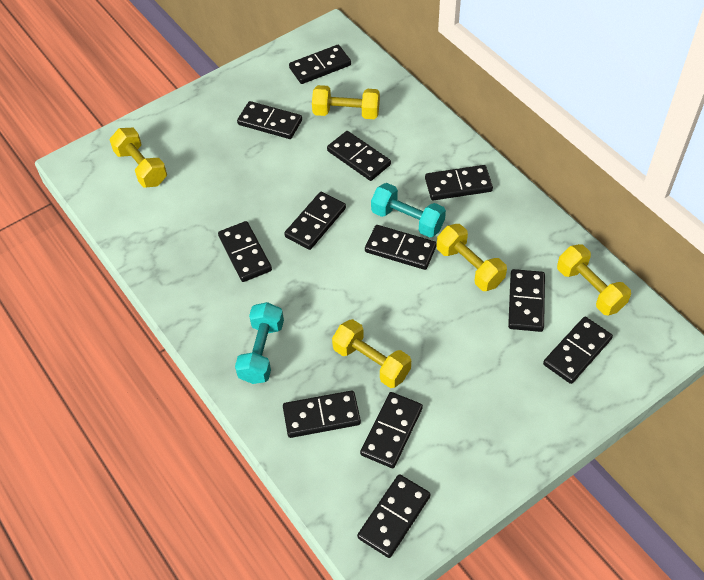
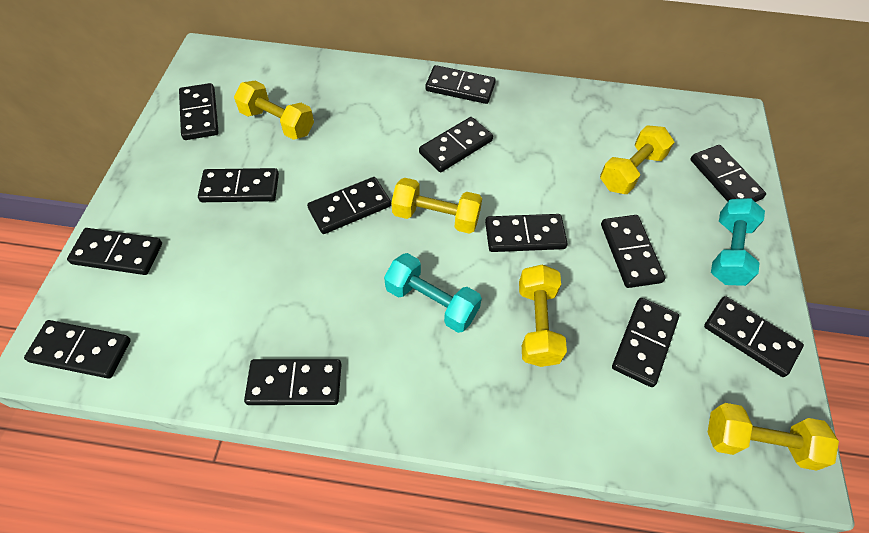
black domino: [218,221,272,282] [237,101,302,139] [283,390,361,438] [284,192,346,250] [289,45,351,84] [327,131,391,181] [357,474,431,558] [360,392,423,468] [365,225,437,270] [425,165,493,200] [508,269,545,332] [543,317,613,384] = 12 -> [24,320,131,379] [67,228,162,275] [179,83,219,140] [198,168,279,202] [244,359,342,405] [307,177,391,234] [419,117,493,172] [425,65,496,104] [485,214,568,252] [601,215,665,288] [612,298,679,387] [690,145,766,202] [704,296,804,377] = 13

